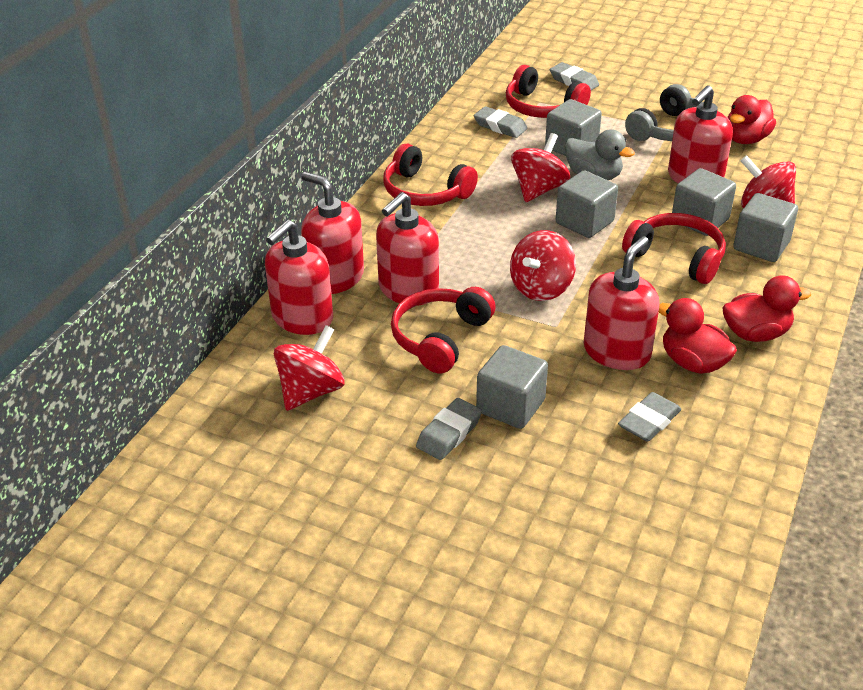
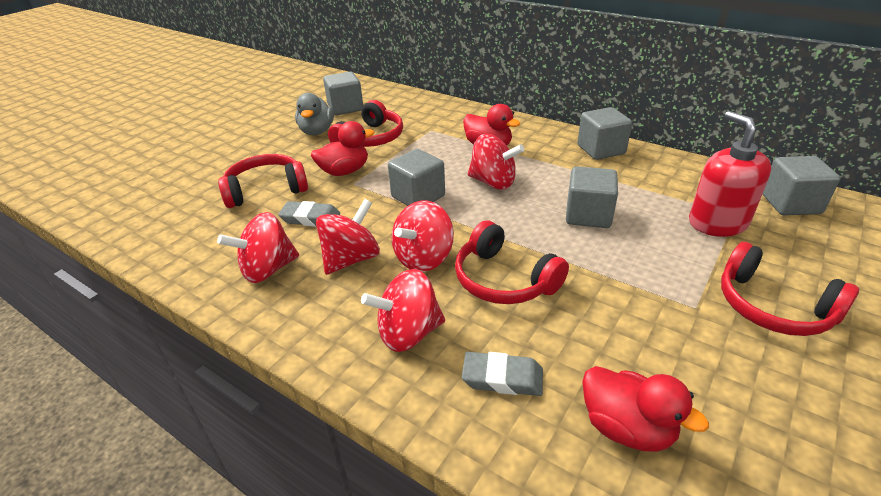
grey eraser: [416,398,482,460] [474,106,528,138] [550,62,599,90] [618,392,682,442] = 4 -> [278,201,340,227] [462,352,543,396] = 2
grey headphones: [625,84,697,141] = 1 -> none = 0
red soap dispenser: [265,220,333,335] [301,172,364,294] [376,192,439,306] [584,236,659,370] [668,86,733,183] = 5 -> [689,111,772,237] = 1
red spinning top: [274,325,345,411] [510,230,576,301] [511,133,570,202] [740,155,796,208] = 4 -> [217,212,299,283] [316,199,380,275] [361,269,445,352] [392,201,454,272] [468,134,524,190] = 5

